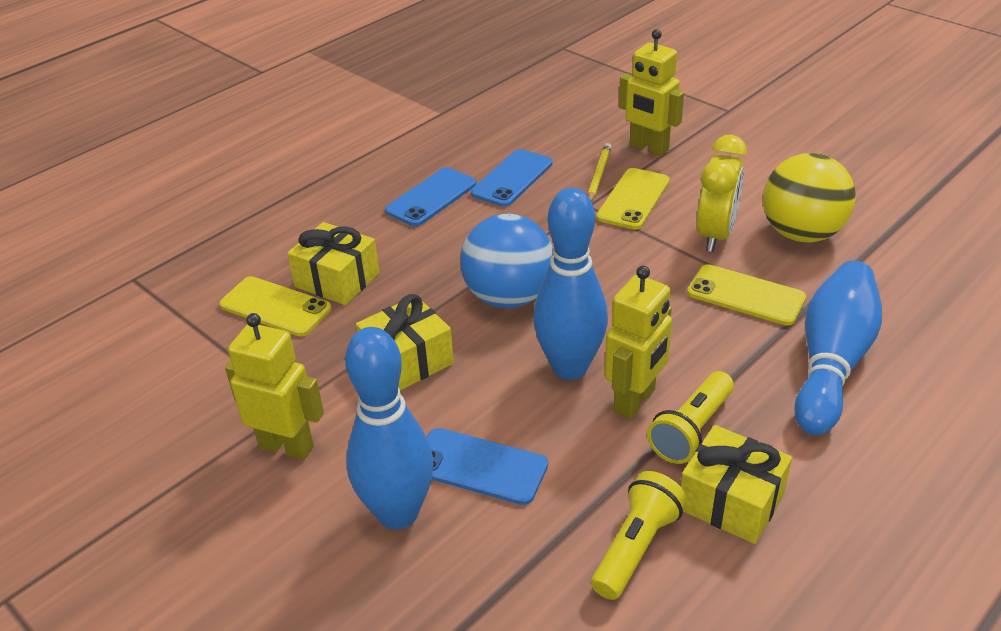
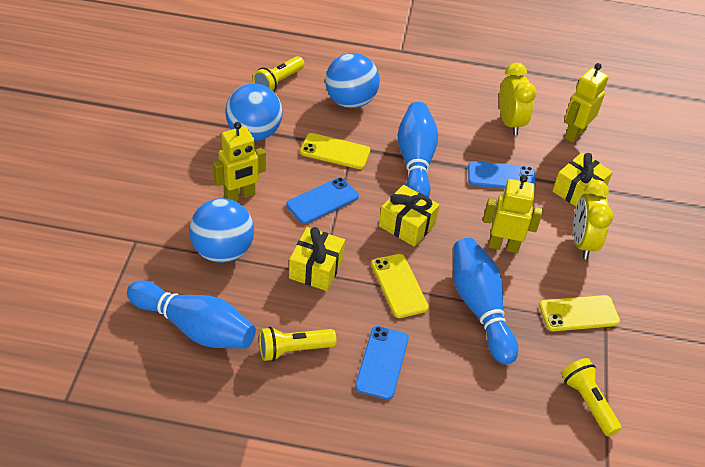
blue ball: [460,214,553,308] = 1 -> [189,198,254,263] [225,84,283,141] [325,53,380,108] = 3
yellow ball: [763,153,856,243] = 1 -> none = 0
yellow clock: [697,135,747,252] = 1 -> [499,62,536,135] [573,180,613,259] = 2
yellow flashlight: [591,471,687,600] [647,371,734,464] = 2 -> [253,56,305,91] [259,327,336,361] [561,358,622,436] = 3
yellow pencil: [588,143,611,201] = 1 -> none = 0

